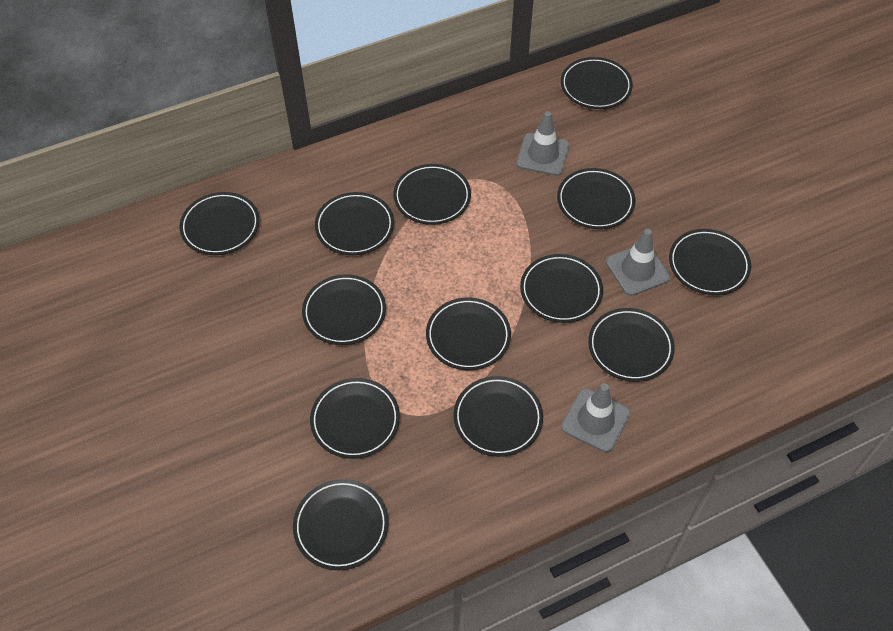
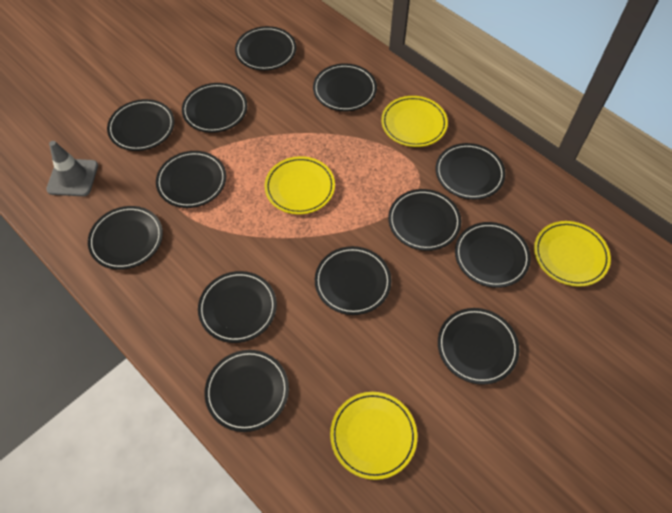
grey traffic cone: [516,111,570,176] [561,383,630,452] [606,229,670,296] = 3 -> [46,141,98,196] = 1
yellow plate: none = 0 -> [264,156,335,214] [330,392,417,480] [381,96,448,147] [534,221,611,287] = 4

